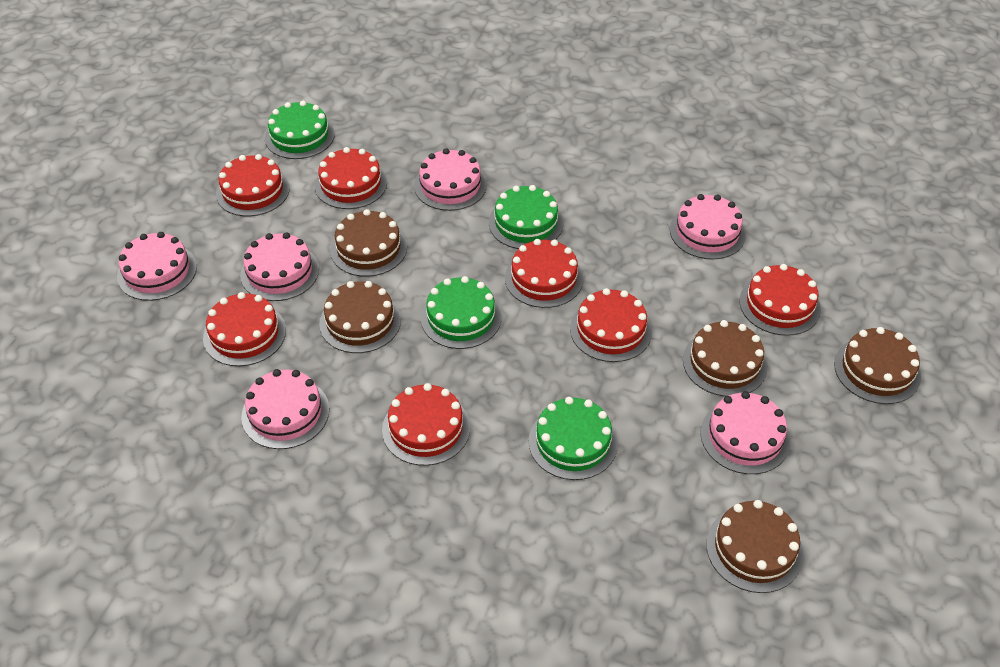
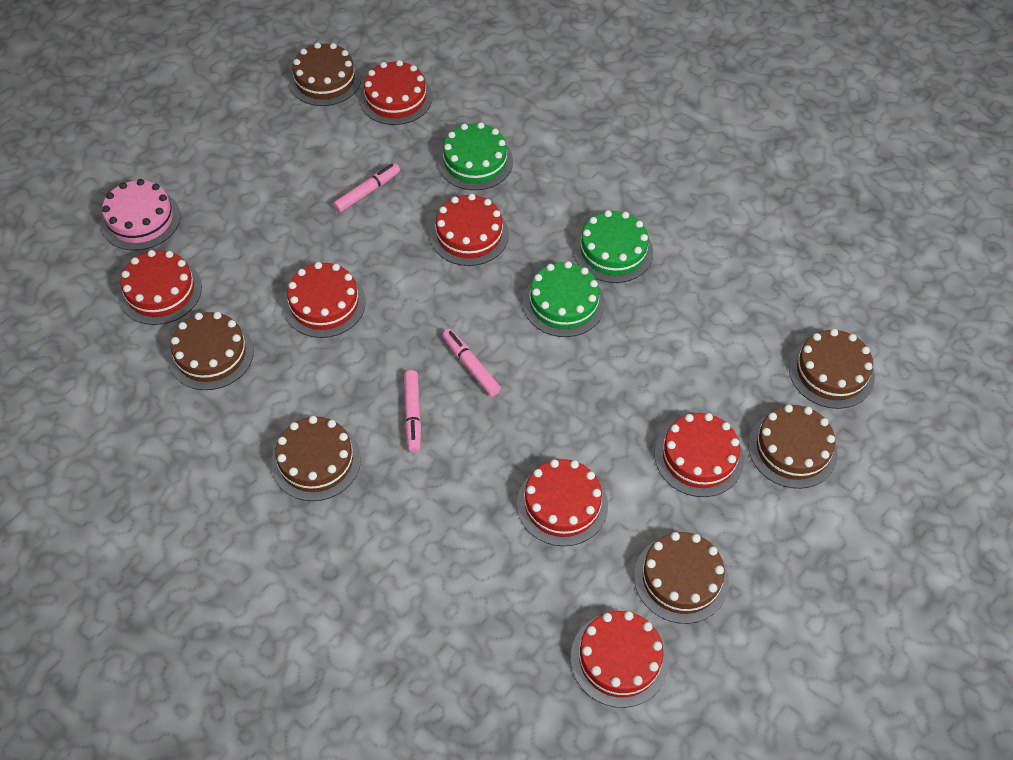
brown cake: [319,281,401,353] [330,209,407,277] [683,320,768,397] [706,500,804,593] [834,327,921,404] = 5 -> [168,312,254,390] [271,416,361,501] [289,43,361,106] [634,532,729,624] [748,405,838,489] [789,329,875,409] = 6
green cake: [265,101,335,159] [421,276,501,349] [489,185,564,249] [529,397,618,480] = 4 -> [437,122,513,190] [523,261,605,337] [574,210,653,283] = 3
pink cake: [117,232,197,301] [240,233,319,301] [241,369,329,449] [414,148,487,211] [670,194,746,259] [700,391,790,474] = 6 -> [101,179,180,251] = 1
pink marker: none = 0 -> [333,163,400,213] [404,370,421,452] [442,329,501,396] = 3

